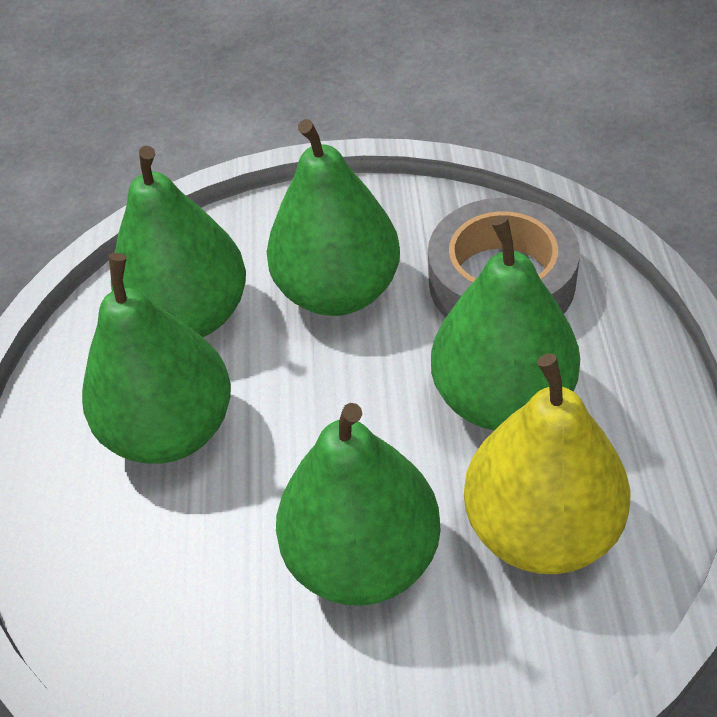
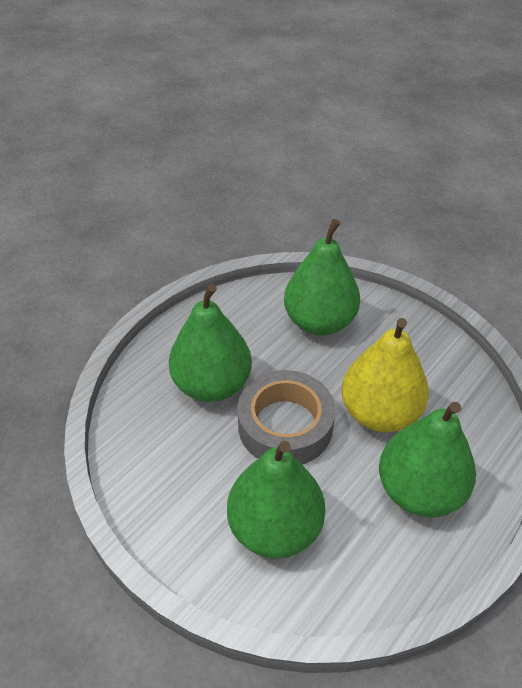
green pear: [82,253,231,464] [111,146,246,337] [267,119,400,316] [276,403,441,606] [431,215,580,430] = 5 -> [169,284,252,402] [227,441,325,559] [284,219,360,336] [379,402,476,517] = 4

